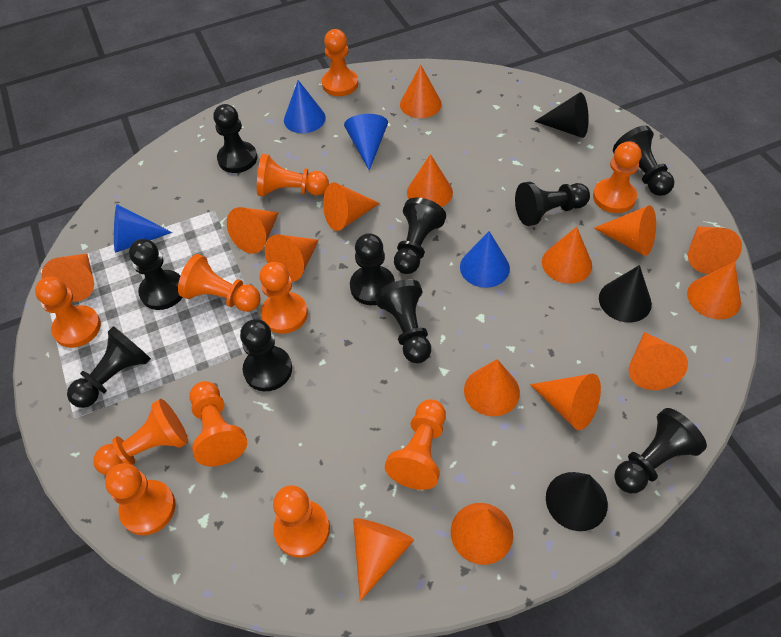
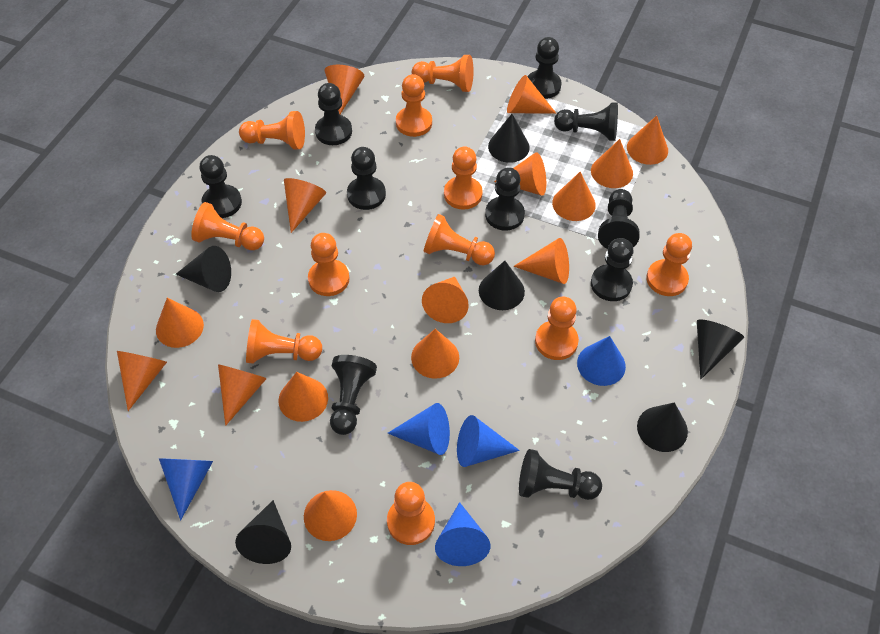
black cone: [534,92,589,138] [546,472,608,531] [599,265,652,323] = 3 -> [176,246,231,292] [235,500,291,564] [479,261,525,310] [488,114,530,163] [637,402,688,452] [697,319,744,379] = 6
blue cone: [114,204,172,253] [284,80,326,133] [344,114,388,171] [460,231,510,288] = 4 -> [159,458,213,520] [388,403,450,455] [435,502,491,566] [457,415,520,467] [577,336,626,386] = 5

